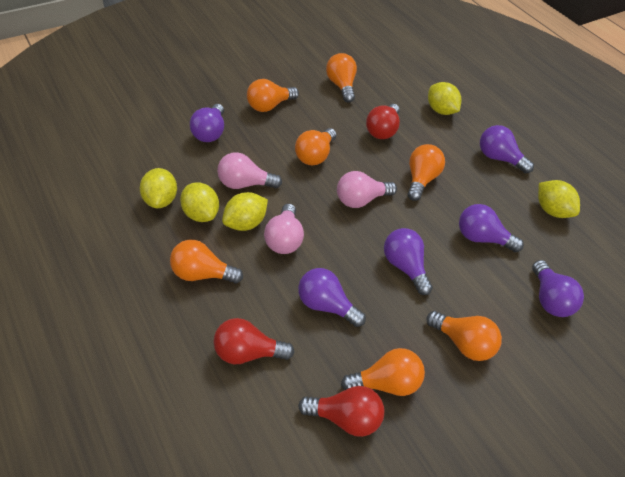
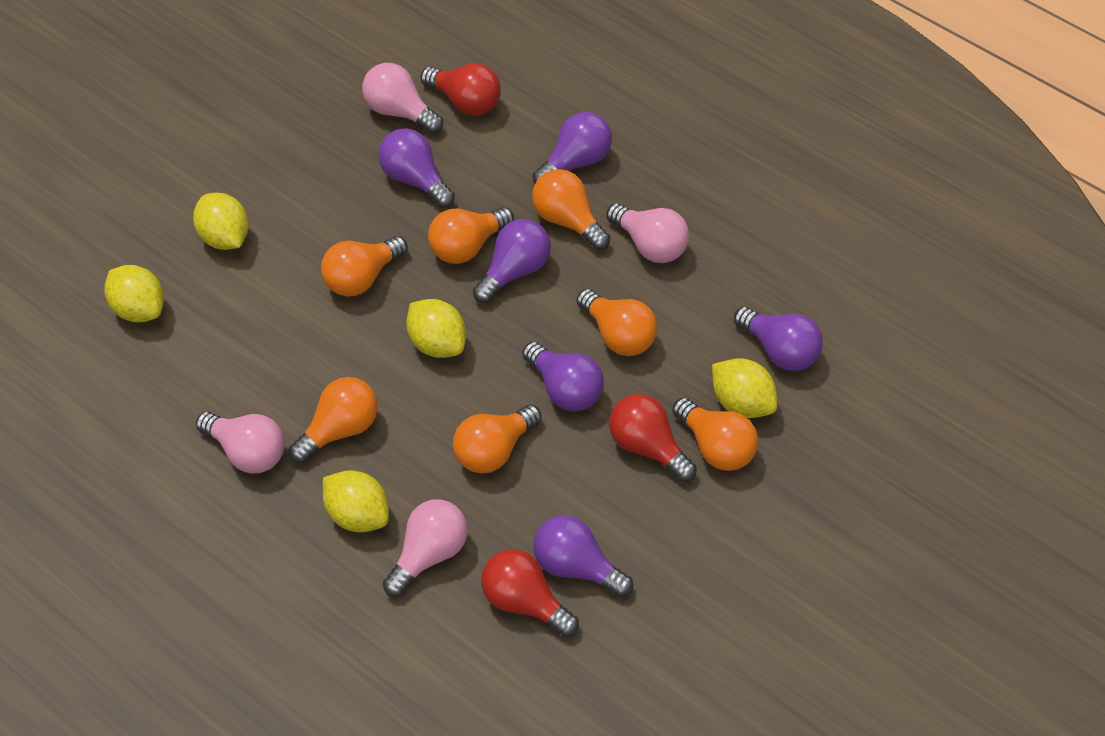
pink light bulb: [217,152,282,189] [264,203,304,254] [337,171,397,208] = 3 -> [196,411,285,473] [362,63,443,134] [383,499,468,597] [606,203,689,263] = 4

